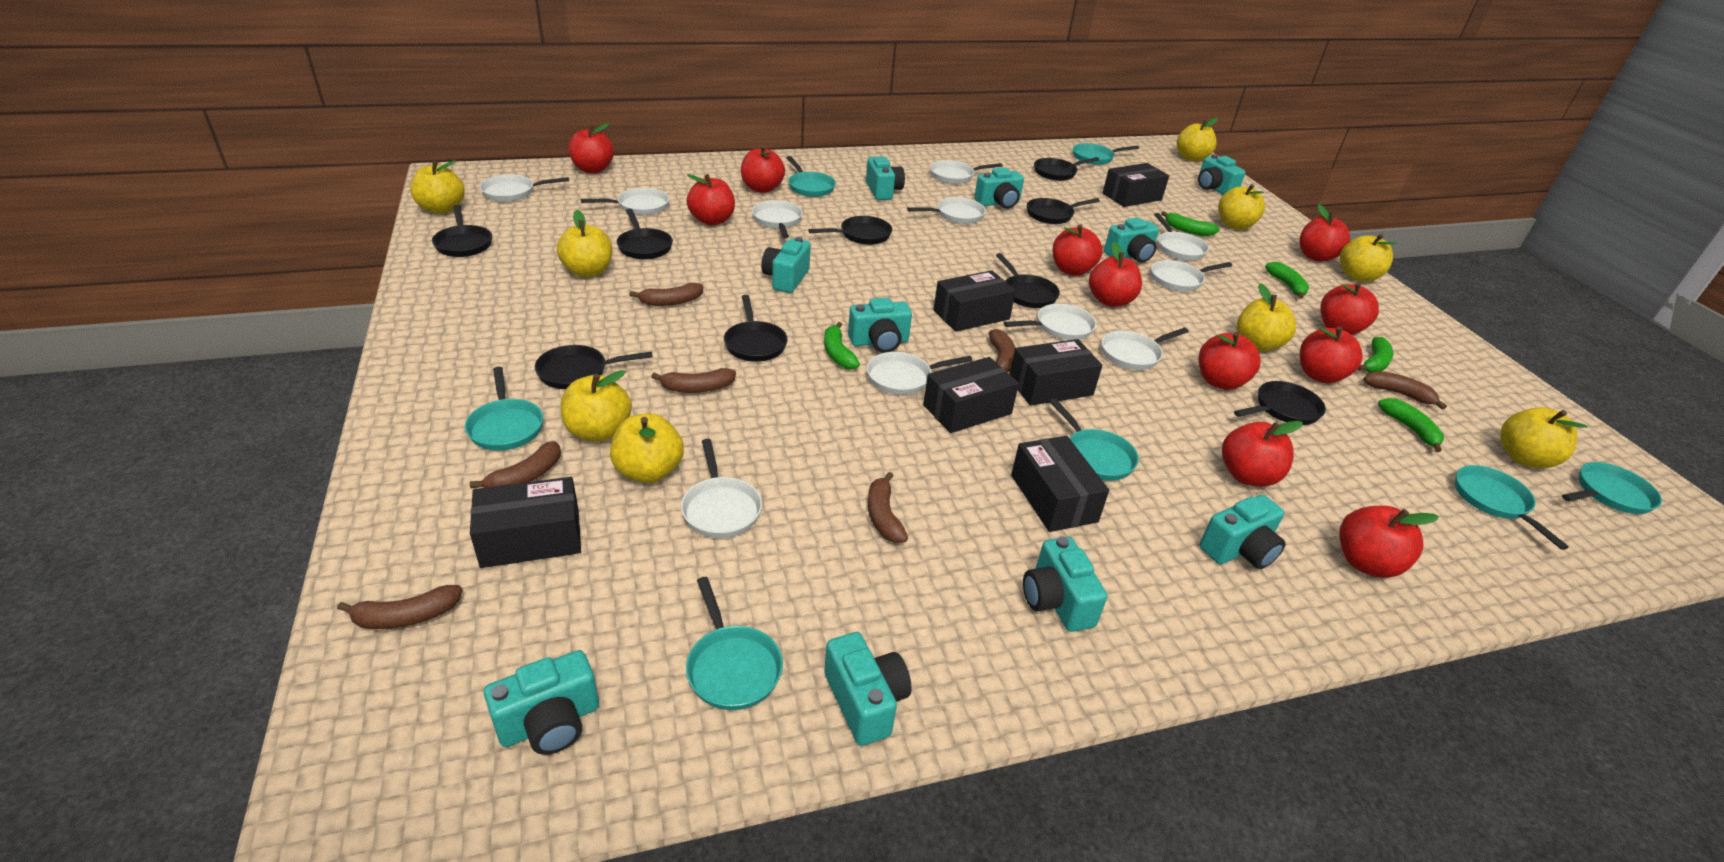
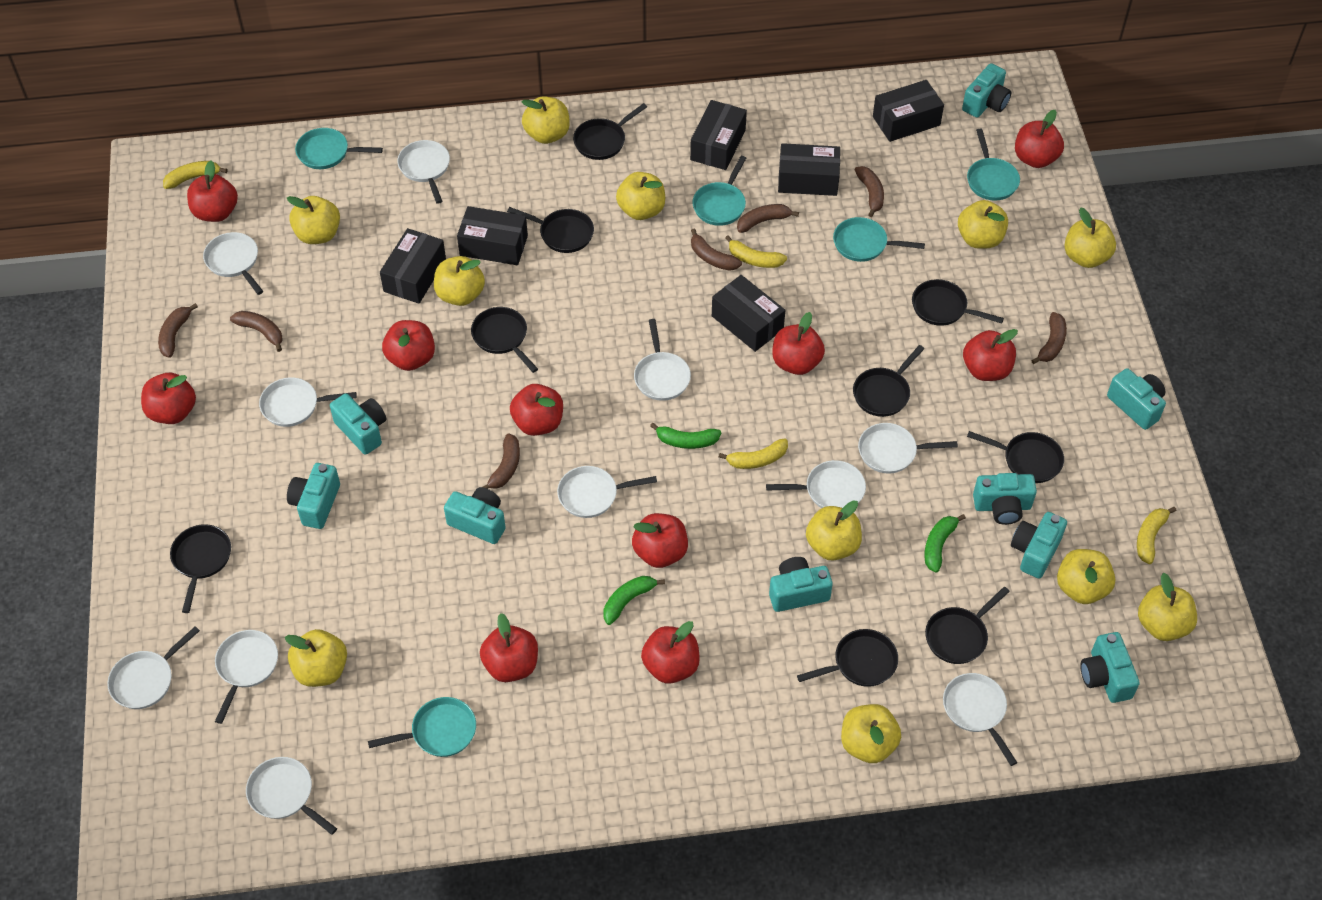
green banana: [824,322,860,369] [1161,211,1220,236] [1265,262,1309,299] [1357,337,1394,373] [1378,398,1444,452] = 5 -> [603,576,665,625] [650,423,721,449] [924,514,966,573] = 3
red apple: [568,123,614,173] [687,174,735,225] [741,145,785,193] [1053,224,1103,276] [1089,242,1142,307] [1199,332,1261,390] [1222,421,1303,487] [1300,204,1350,262] [1300,326,1363,383] [1320,282,1379,335] [1339,506,1439,578] = 11 -> [141,373,196,424] [187,160,238,222] [382,320,435,371] [480,613,538,682] [510,384,563,436] [632,513,688,568] [641,621,700,684] [772,312,825,375] [963,329,1018,381] [1015,110,1064,168] = 10
turquoise camera: [484,650,599,755] [761,237,810,293] [824,632,912,746] [848,298,912,353] [866,157,905,200] [974,167,1024,209] [1023,536,1107,632] [1104,218,1159,263] [1198,154,1245,195] [1199,495,1286,569] = 10 -> [287,463,340,529] [330,393,386,455] [444,487,506,544] [769,557,833,612] [962,63,1011,118] [973,473,1037,525] [1011,512,1067,579] [1080,632,1140,703] [1107,368,1166,430] = 9
turquoise pan: [465,367,543,451] [686,577,783,710] [787,156,836,197] [1050,398,1139,481] [1073,143,1139,165] [1455,465,1569,550] [1562,462,1662,514] = 7 -> [295,128,383,169] [368,697,476,757] [693,156,746,226] [833,217,925,262] [967,128,1020,201] = 5
yellow apple: [410,160,465,214] [557,210,612,277] [561,370,632,441] [610,413,684,483] [1177,118,1218,161] [1218,184,1265,230] [1237,283,1296,351] [1340,234,1397,282] [1501,407,1588,468] = 9 -> [285,629,347,687] [287,196,340,244] [434,256,485,306] [522,96,570,144] [616,172,665,220] [806,500,862,561] [841,704,901,763] [958,200,1008,249] [1057,549,1115,604] [1064,208,1116,268] [1138,573,1197,641] = 11
yellow banana: none = 0 -> [163,161,227,189] [719,438,788,469] [725,235,787,268] [1137,507,1176,564] = 4

